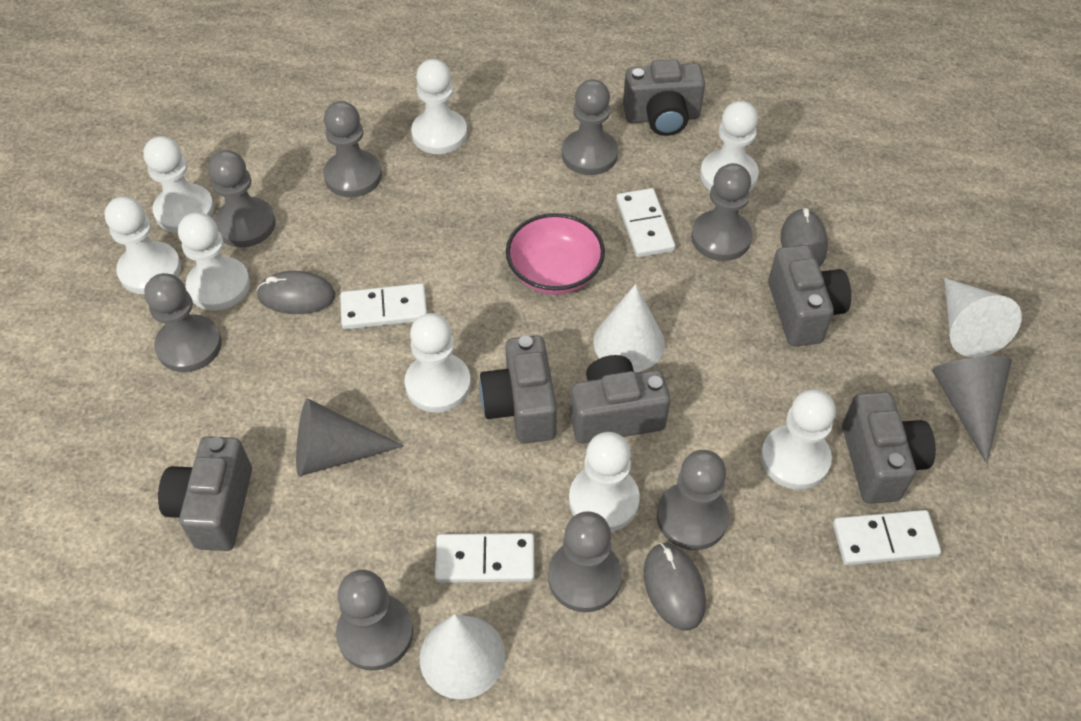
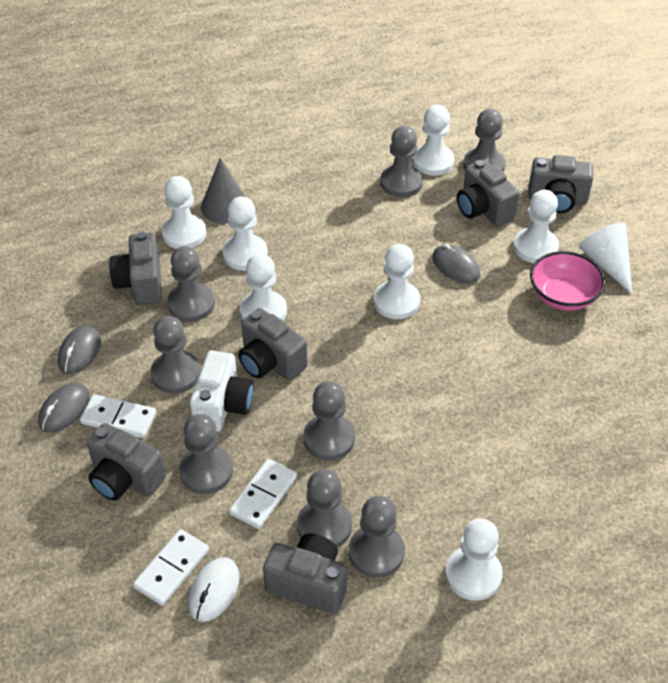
grey cone: [296,398,404,476] [932,356,1012,464] = 2 -> [201,158,245,224] = 1
white camera: none = 0 -> [190,350,254,432] = 1
white cone: [420,614,505,700] [593,284,665,372] [944,278,1022,357] = 3 -> [579,223,632,294] = 1
white domino: [340,283,427,329] [435,533,535,583] [616,188,675,257] [833,510,941,565] = 4 -> [80,394,156,438] [133,529,209,606] [229,459,297,529] = 3
white mouse: none = 0 -> [188,558,239,622] = 1
white pawn: [104,196,181,294] [143,136,214,233] [178,212,250,311] [404,313,471,413] [411,59,467,154] [569,432,640,532] [700,101,759,192] [761,389,836,490] = 8 -> [162,176,206,249] [223,197,268,271] [240,254,287,321] [373,244,420,319] [413,105,454,176] [445,518,503,601] [513,190,559,263] = 7

